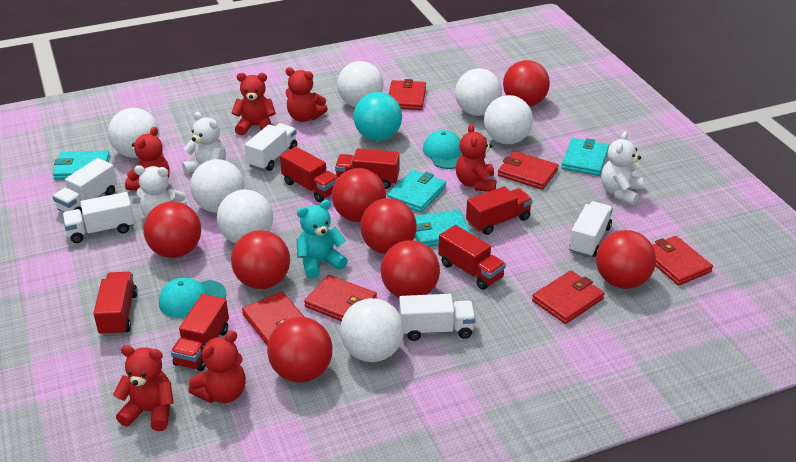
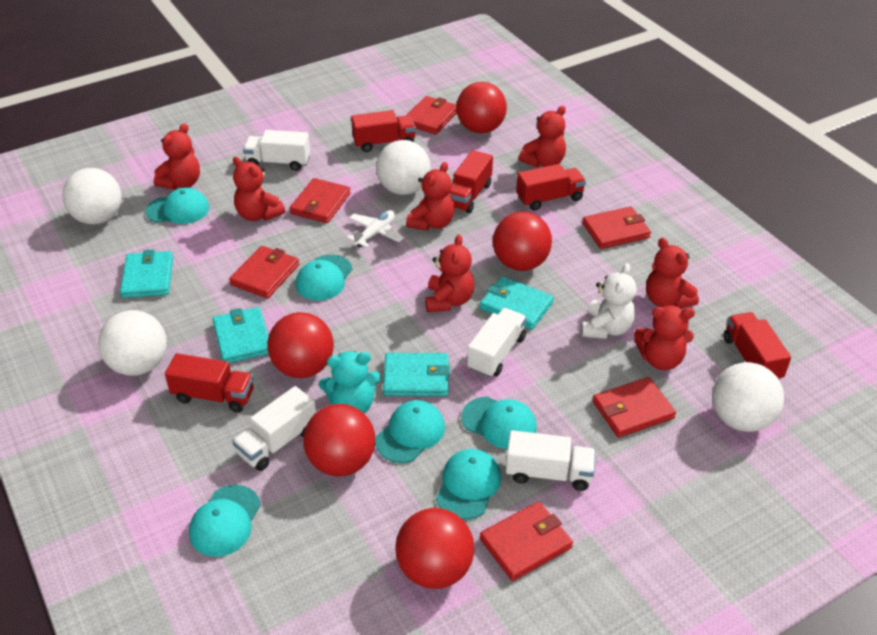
red ball: [143,201,201,258] [231,230,290,289] [267,317,333,382] [332,168,386,222] [360,198,417,254] [381,240,440,297] [503,60,550,107] [596,230,656,289] = 8 -> [267,312,334,378] [303,404,375,476] [395,508,474,589] [456,82,507,133] [493,212,552,271] = 5
red teddy bear: [113,345,174,431] [125,127,170,191] [188,331,246,403] [232,73,276,136] [285,67,328,122] [456,124,496,192] = 6 -> [154,123,200,190] [233,157,285,221] [406,162,455,231] [425,234,474,312] [519,106,566,168] [634,305,695,370] [646,238,699,308] = 7
red truck: [93,272,138,336] [171,294,229,371] [280,147,339,202] [335,148,399,189] [438,225,506,290] [466,186,533,235] = 6 -> [165,353,254,412] [351,110,416,152] [449,150,493,213] [516,164,586,210] [724,312,791,380] = 5
turquoise ball: [354,92,402,141] = 1 -> none = 0
turquoise cap: [159,277,226,318] [423,130,462,169] = 2 -> [146,188,209,224] [189,485,261,557] [296,255,352,300] [375,400,445,463] [436,449,501,520] [461,397,537,449] = 6
white ball: [108,108,159,158] [190,159,245,213] [217,189,273,244] [337,61,383,107] [340,298,404,362] [455,68,502,116] [484,95,533,144] = 7 -> [62,168,121,224] [98,310,167,376] [376,140,431,195] [712,362,784,432] = 4
white plane: none = 0 -> [346,210,404,248] = 1
white teddy bear: [134,165,187,218] [182,112,226,174] [601,131,643,205] = 3 -> [582,263,636,339] = 1
white truck: [53,158,117,213] [63,192,134,243] [245,123,297,171] [399,294,476,341] [569,201,613,258] = 5 -> [232,386,316,471] [243,130,310,171] [467,308,527,378] [506,430,596,491] = 4

